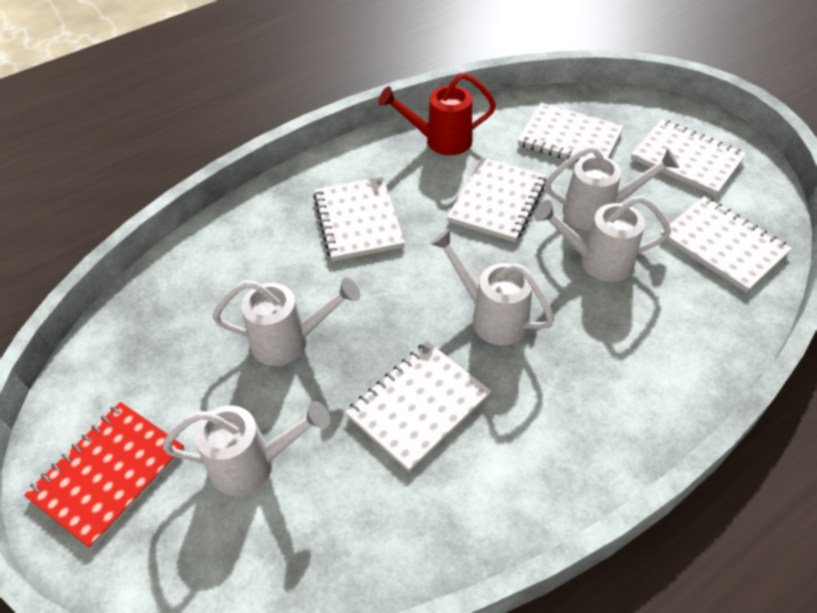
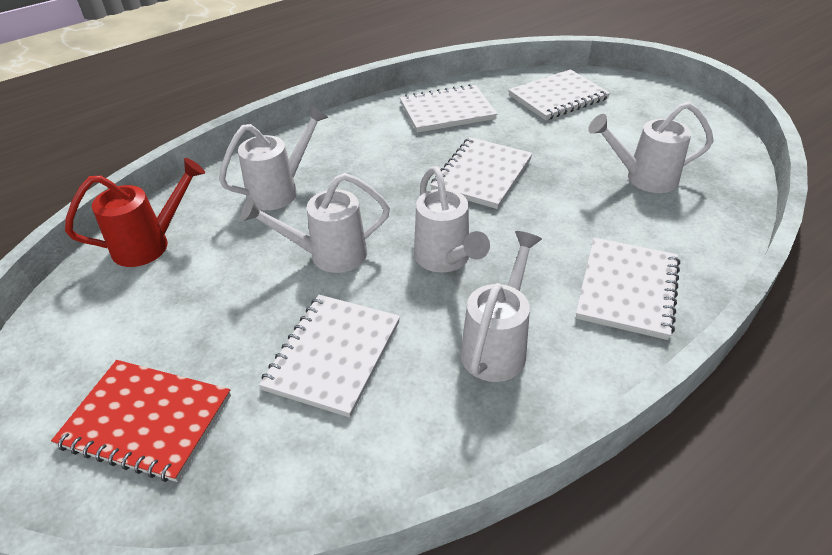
white notebook: [313,177,405,261] [345,341,491,472] [447,157,547,242] [517,103,624,162] [631,119,746,196] [660,196,792,293] = 6 -> [259,295,400,418] [400,84,497,133] [430,137,533,209] [508,69,610,120] [576,238,680,340] = 5

